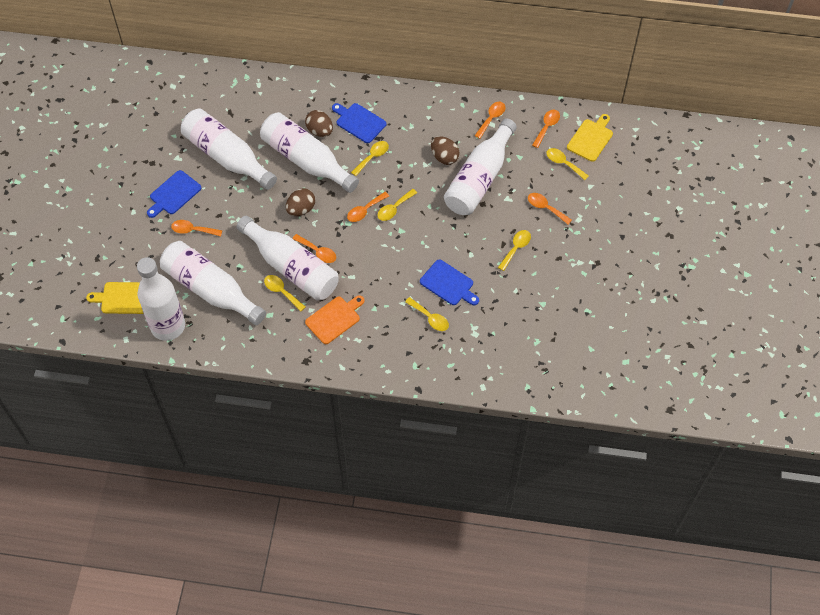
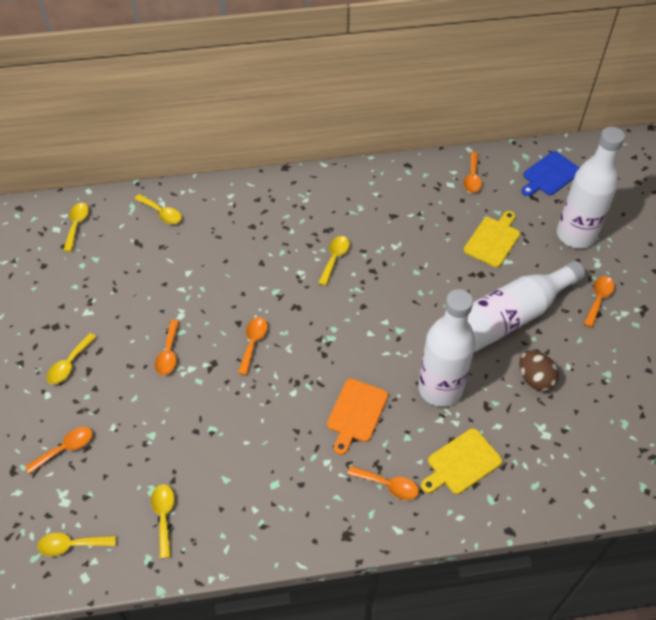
blue cutting board: [147,170,201,218] [332,103,386,143] [420,260,479,305] = 3 -> [521,151,579,196] = 1
brown egg: [286,188,315,216] [305,110,333,137] [431,136,460,165] = 3 -> [519,350,559,391] = 1
white bottle: [137,257,185,341] [160,241,266,325] [181,108,277,190] [236,216,339,301] [260,112,359,193] [444,118,517,215] = 6 -> [418,289,476,407] [468,261,585,352] [557,127,625,248] = 3

